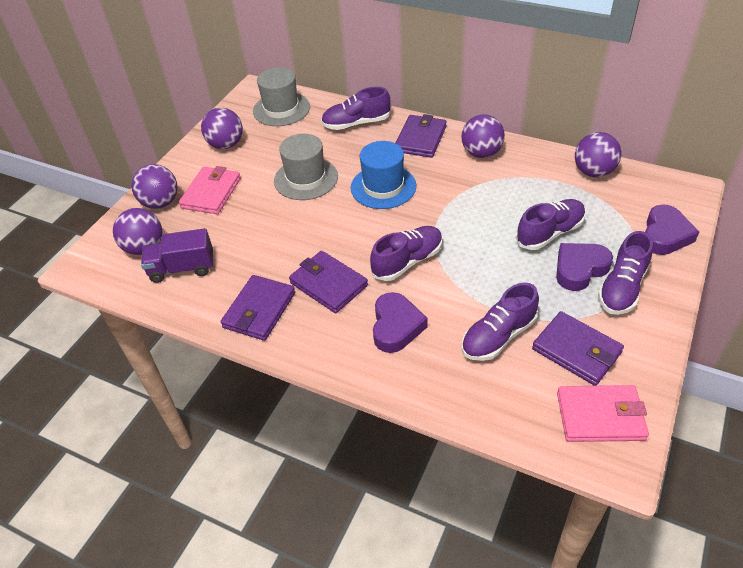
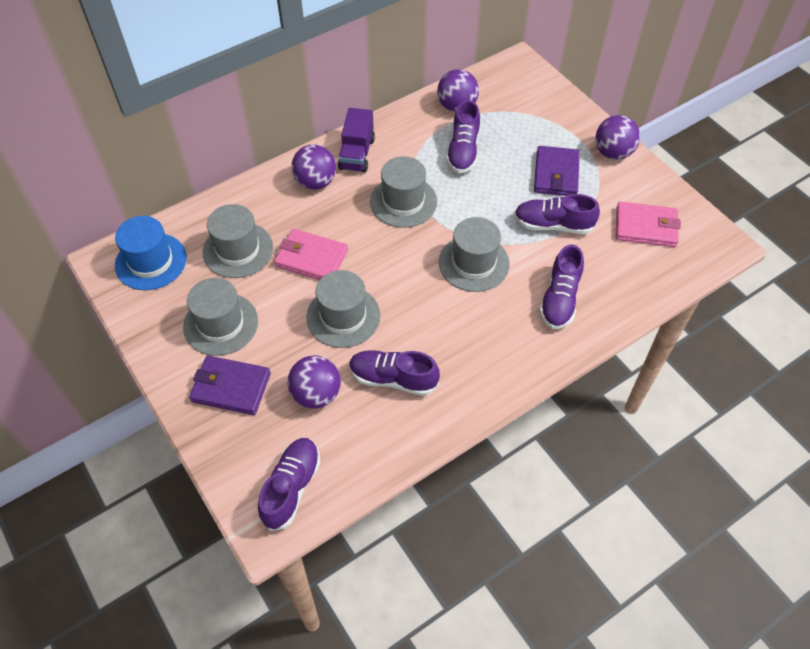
grey hat: [253,67,310,126] [274,134,338,200] = 2 -> [183,278,258,356] [203,204,273,278] [306,270,380,348] [370,156,437,228] [439,217,510,292] = 5
purple ball: [113,208,162,255] [131,164,178,209] [201,108,243,149] [461,114,505,158] [575,132,622,177] = 5 -> [287,356,341,409] [291,144,336,190] [437,69,479,112] [596,115,640,160] = 4
purple heart: [373,292,428,353] [556,243,613,291] [645,204,699,255] = 3 -> none = 0
purple wallet: [221,275,295,341] [289,251,368,313] [396,114,447,158] [532,311,624,386] = 4 -> [189,356,271,415] [534,146,580,196] = 2

